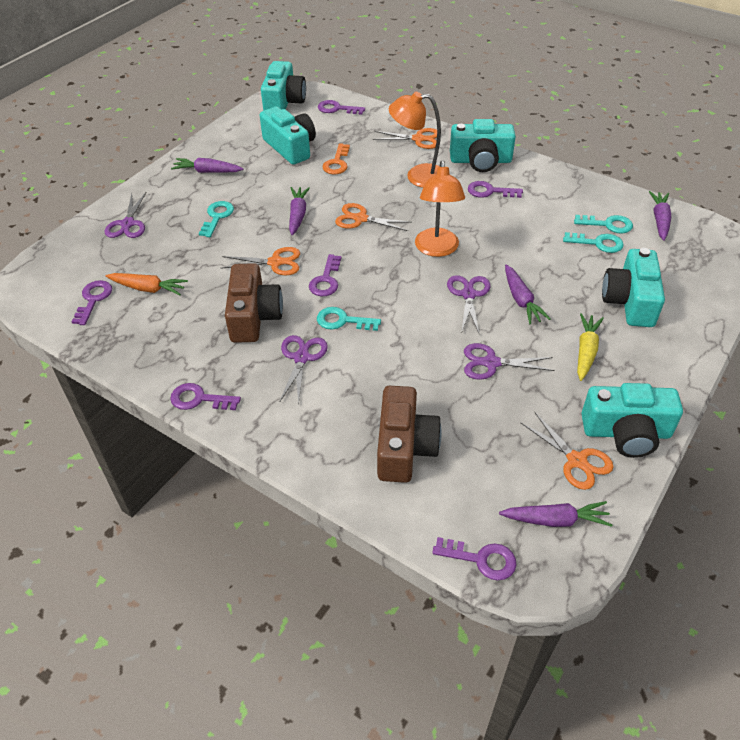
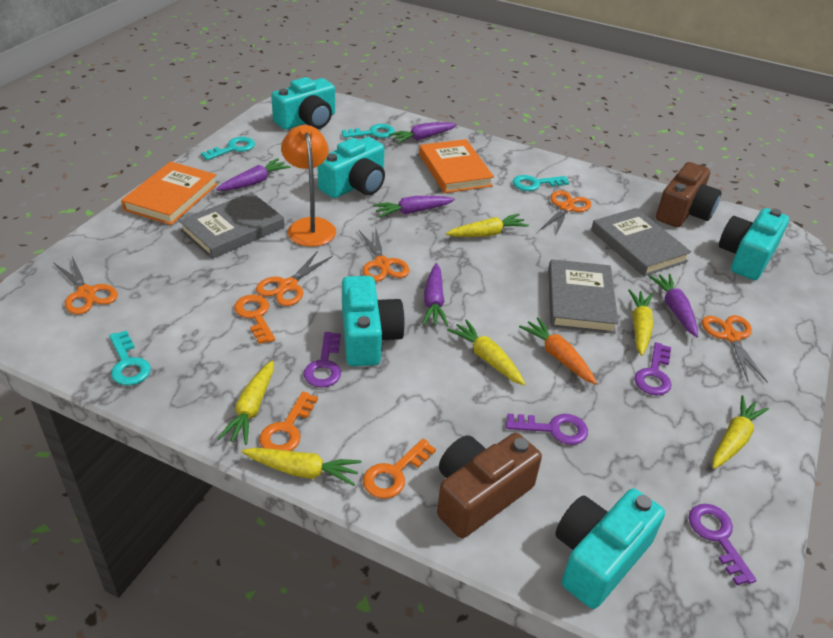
grey book: none = 0 -> [179,192,285,259] [548,259,619,334] [591,208,691,276] = 3
orange book: none = 0 -> [121,161,218,225] [419,139,494,193] = 2
orange key: [323,143,350,174] = 1 -> [234,295,275,344] [259,391,318,451] [363,439,436,499] = 3
orange lamp: [389,92,441,188] [415,160,465,257] = 2 -> [281,125,336,247] = 1
orange scissors: [221,247,300,275] [335,203,412,231] [373,128,437,149] [520,412,614,490] = 4 -> [53,256,118,315] [256,251,333,306] [359,226,409,282] [540,190,591,237] [702,315,768,383] = 5
purple key: [72,280,112,325] [170,383,241,410] [309,254,341,296] [318,100,365,115] [432,537,517,581] [468,181,523,198] = 6 -> [303,332,341,388] [506,414,588,445] [634,342,671,396] [689,504,757,585] = 4
purple scissors: [105,192,146,238] [279,335,328,405] [447,275,491,335] [464,343,555,380] = 4 -> none = 0
yellow carrot: [577,313,604,381] = 1 -> [218,360,274,445] [242,447,361,486] [446,214,529,237] [447,319,525,386] [628,289,653,356] [712,395,769,469] = 6

